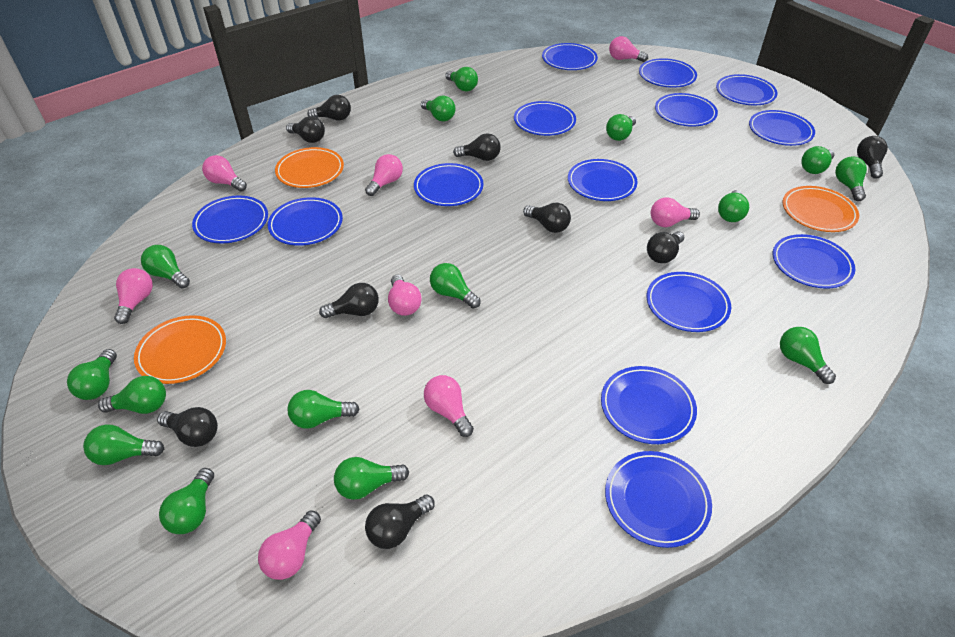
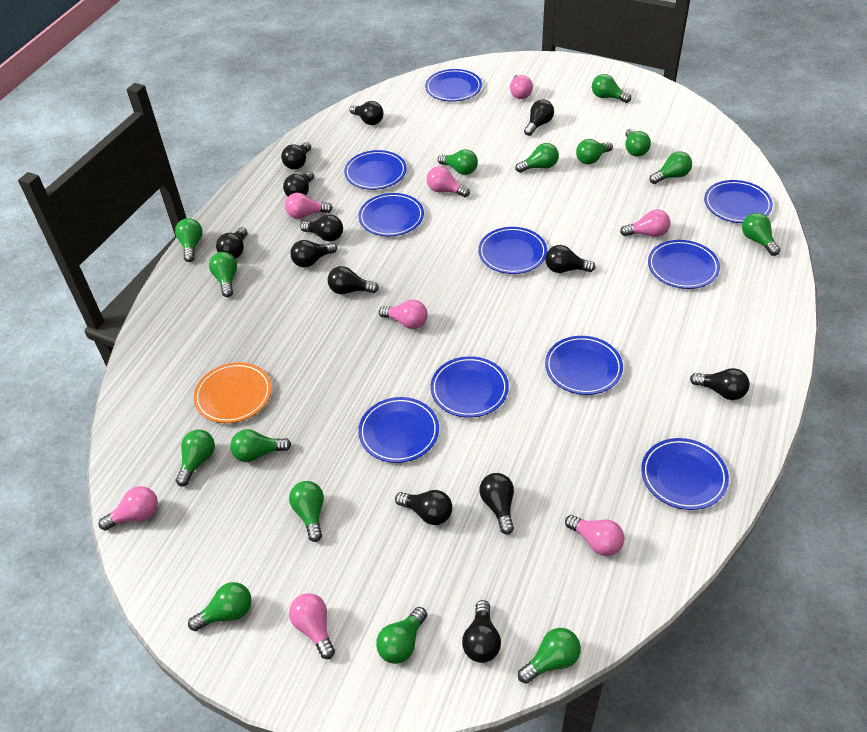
black light bulb: [157,407,218,447] [286,116,325,143] [307,95,351,120] [319,283,379,318] [365,494,435,549] [453,133,501,161] [523,203,571,233] [647,231,684,263] [857,136,888,179] = 9 -> [216,227,248,259] [281,142,311,170] [283,171,314,196] [290,240,337,267] [300,215,343,241] [328,266,379,294] [349,101,384,125] [395,490,452,525] [462,600,501,663] [479,473,514,535] [524,99,554,136] [545,245,596,273] [690,368,750,400] = 13
blue plate: [192,196,268,243] [268,197,343,246] [414,163,484,206] [514,101,576,136] [542,43,598,70] [568,159,638,201] [601,366,697,444] [605,451,712,548] [639,58,697,88] [646,272,731,332] [655,93,718,127] [716,74,778,105] [749,110,815,146] [773,234,855,289] = 14 -> [344,150,407,190] [358,193,424,236] [358,397,439,463] [425,69,482,102] [430,356,509,418] [478,227,547,274] [545,336,623,395] [641,438,729,510] [648,240,720,289] [704,180,773,223] = 10
orange plate: [134,315,226,384] [275,147,344,188] [782,186,859,232] = 3 -> [194,362,272,423] = 1

